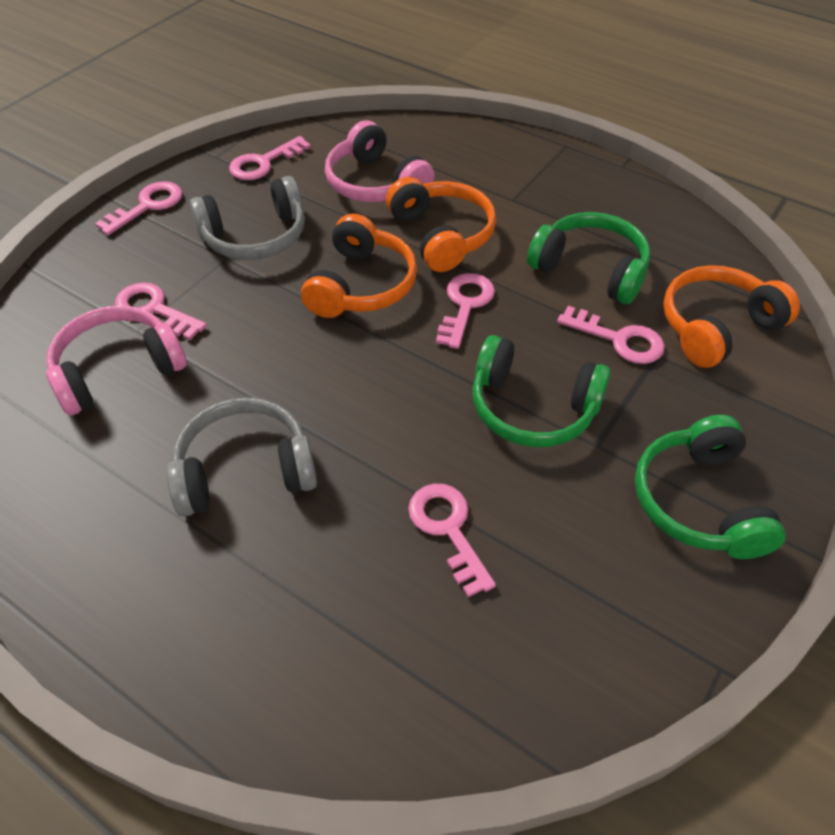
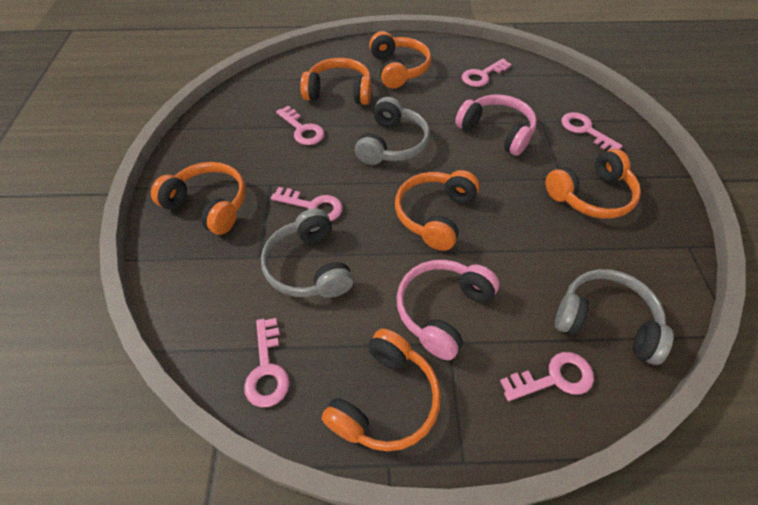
green headphones: [472,335,611,447] [527,212,650,304] [635,415,786,559] = 3 -> none = 0
grey headphones: [167,398,317,517] [190,176,305,260] = 2 -> [261,208,354,298] [355,97,430,165] [555,269,673,365] = 3
orange headphones: [301,214,417,318] [386,177,496,272] [663,265,800,368] = 3 -> [151,162,246,235] [300,58,372,105] [321,329,441,451] [369,31,431,89] [395,170,480,251] [545,149,641,219] = 6

